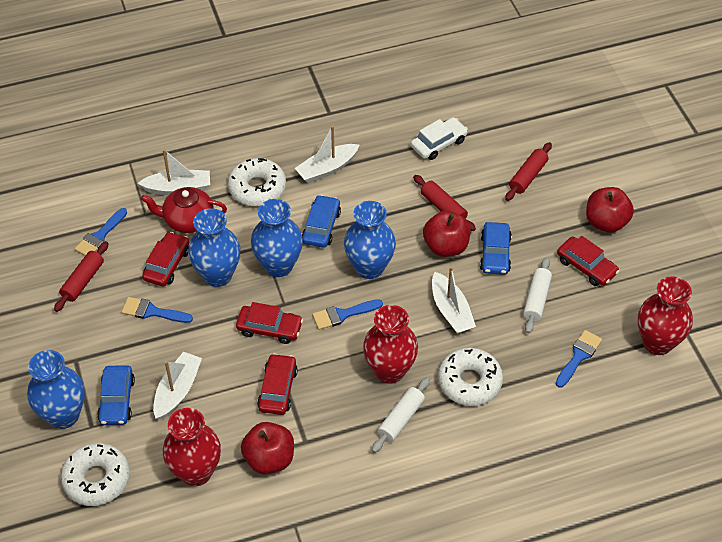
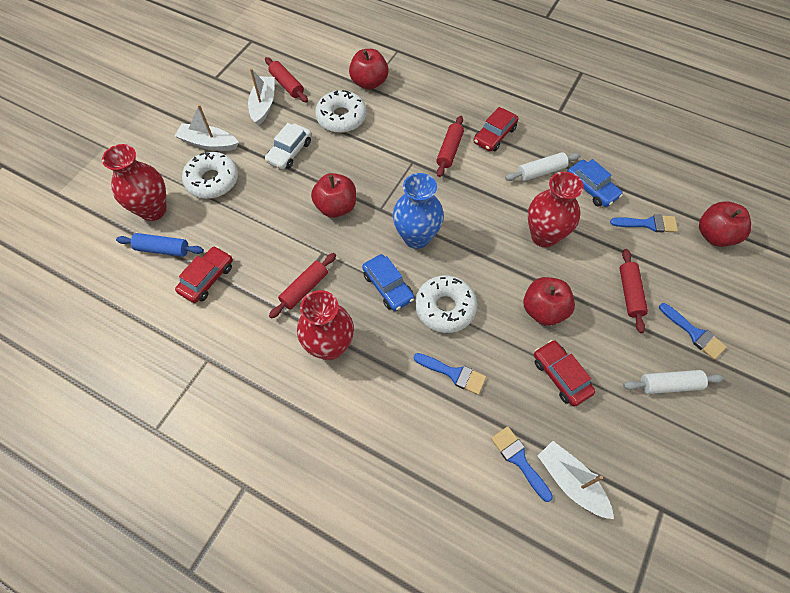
blue car: [97,365,135,425] [302,195,341,248] [480,222,512,275] = 3 -> [362,254,415,311] [567,159,623,207] = 2
blue rolling pin: none = 0 -> [116,233,204,257] = 1
blue vase: [27,350,85,429] [188,208,241,287] [251,199,303,277] [344,201,396,279] = 4 -> [393,173,444,249] = 1
red apple: [241,422,294,474] [423,211,471,257] [586,187,634,233] = 3 -> [311,173,356,218] [349,49,389,90] [523,277,575,326] [699,202,751,247] = 4
red car: [142,232,190,287] [236,302,303,344] [257,353,298,415] [557,236,619,286] = 4 -> [175,246,233,303] [473,107,519,151] [534,340,595,407] = 3
red rolling pin: [54,241,109,312] [413,175,476,231] [505,142,552,201] = 3 -> [265,57,308,103] [269,253,336,319] [436,116,464,177] [620,249,648,333] = 4
red teapot: [141,187,227,233] = 1 -> none = 0
white boat: [138,149,210,195] [153,352,202,420] [295,126,359,183] [432,266,476,334] = 4 -> [175,104,239,151] [248,68,275,126] [538,441,614,519] = 3

